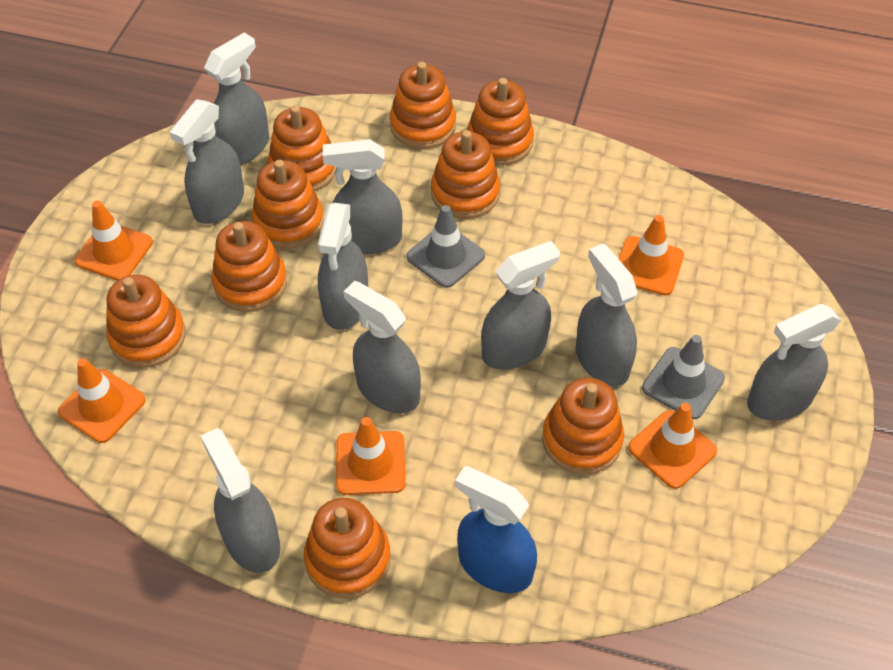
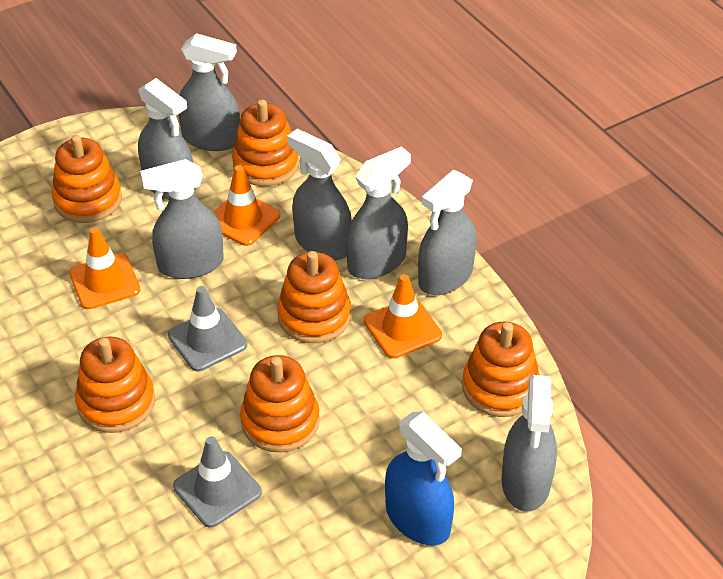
grey spray bottle: [170,99,244,224] [201,428,280,573] [204,33,269,165] [318,203,368,330] [323,139,402,254] [343,281,421,413] [481,241,560,370] [576,243,637,387] [747,304,841,421] = 9 -> [138,78,195,200] [140,159,224,279] [178,33,240,151] [287,129,352,260] [346,146,411,279] [418,170,477,295] [502,375,557,512] = 7
orange stacking toy: [106,275,186,368] [212,221,287,312] [252,160,324,249] [268,105,337,191] [304,498,391,599] [390,62,456,149] [431,130,500,219] [467,78,534,165] [542,378,624,475] = 9 -> [52,135,122,223] [75,337,155,433] [232,99,299,186] [240,355,320,453] [277,251,351,343] [462,322,540,417] = 6
orange traffic cone: [58,358,146,443] [74,201,153,281] [336,417,406,495] [619,215,684,295] [628,403,717,489] = 5 -> [69,227,141,309] [213,165,281,246] [364,274,442,359] = 3

